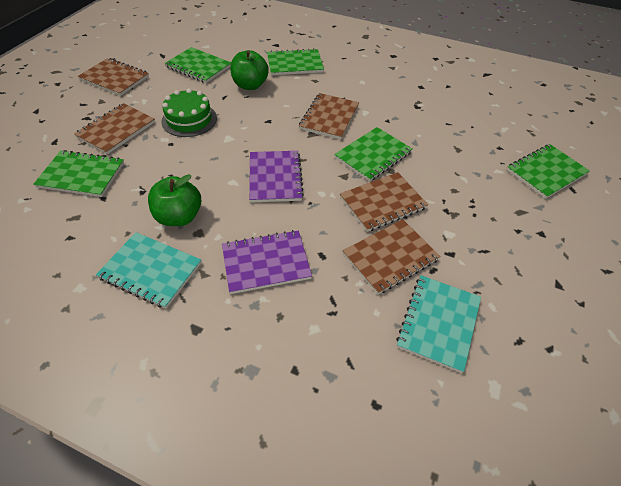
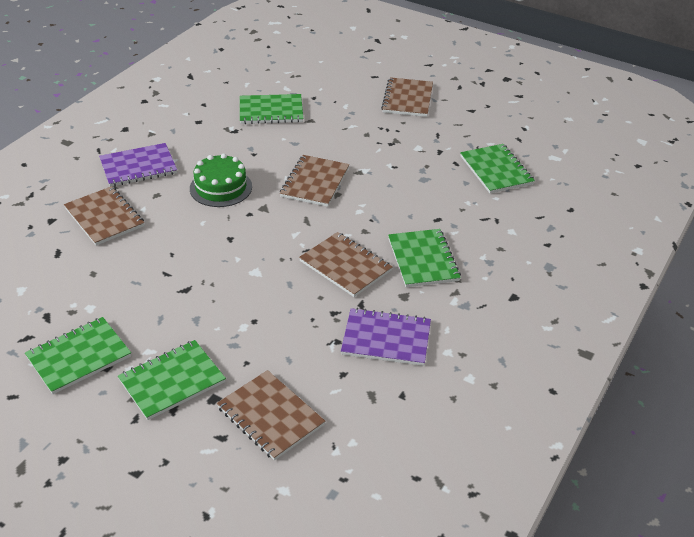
green apple: [148,174,201,226] [230,50,269,90] = 2 -> none = 0
turquoise notebook: [96,232,201,309] [396,275,481,373] = 2 -> none = 0

